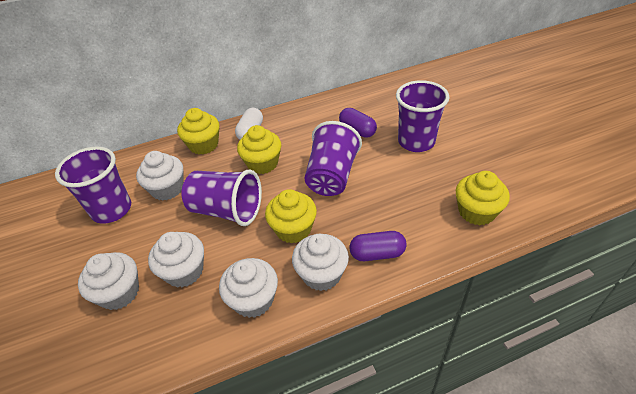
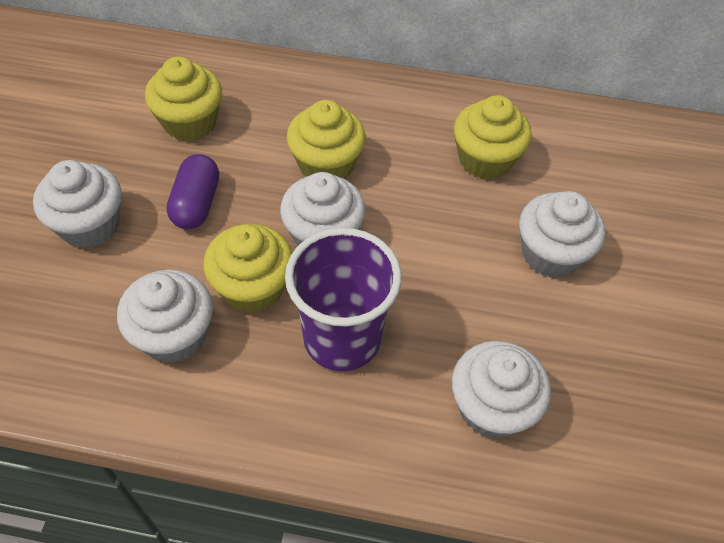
purple capsule: [339,108,377,138] [350,231,407,261] = 2 -> [167,154,219,229] = 1
purple cup: [55,147,131,224] [182,169,262,226] [304,121,362,196] [396,80,450,152] = 4 -> [285,228,402,371] = 1
white capsule: [235,108,263,140] = 1 -> none = 0

